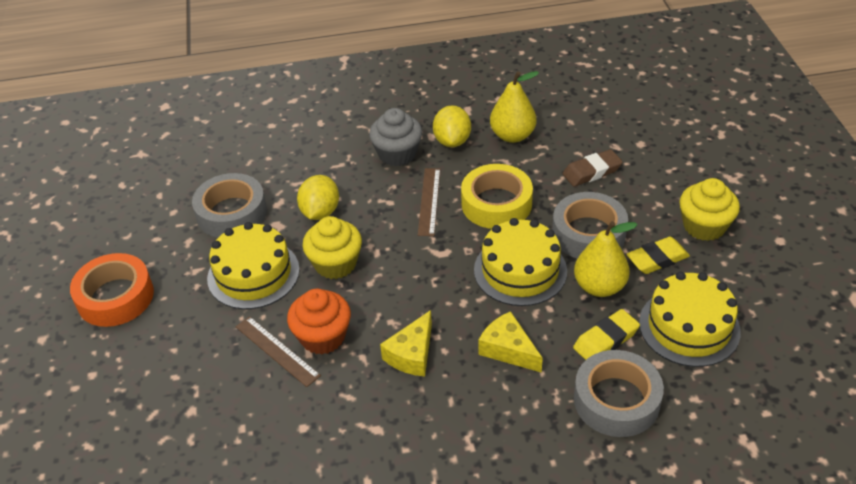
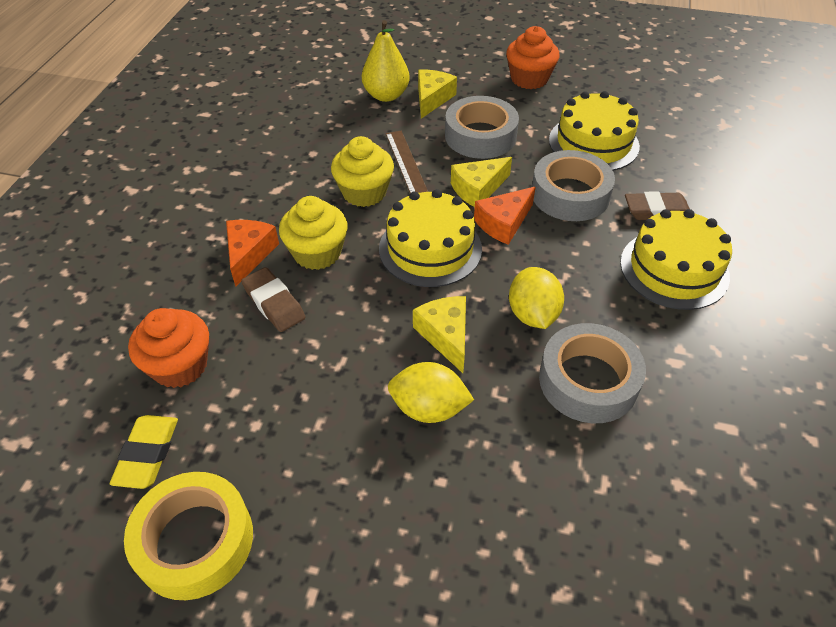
brown eraser: [563,149,623,187] = 1 -> [241,267,305,332] [625,191,690,220] = 2
brown ruler: [236,316,321,387] [418,168,440,236] = 2 -> [386,131,428,193] = 1
grey cupcake: [369,108,422,166] = 1 -> none = 0
orange cheese: none = 0 -> [226,220,279,287] [474,187,536,245] = 2
orange cupcake: [287,289,351,354] = 1 -> [128,308,209,388] [506,26,559,89] = 2
orange tape: [70,253,154,327] = 1 -> none = 0
yellow cheese: [380,310,432,376] [478,311,543,373] = 2 -> [413,296,466,373] [418,69,457,118] [451,157,512,207] = 3
yellow eraser: [573,309,640,360] [626,237,690,274] = 2 -> [110,415,178,489] = 1
yellow pear: [490,71,539,143] [574,221,637,297] = 2 -> [362,20,410,102] = 1

